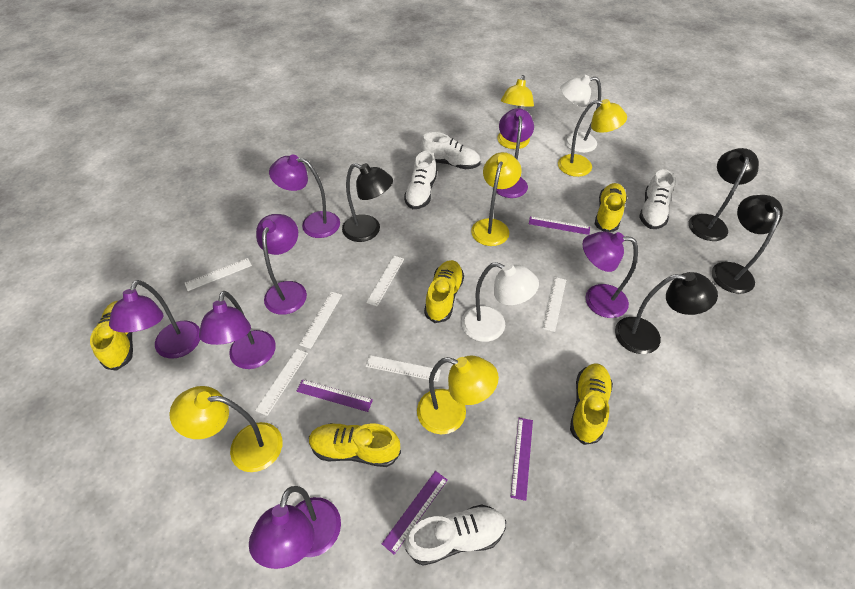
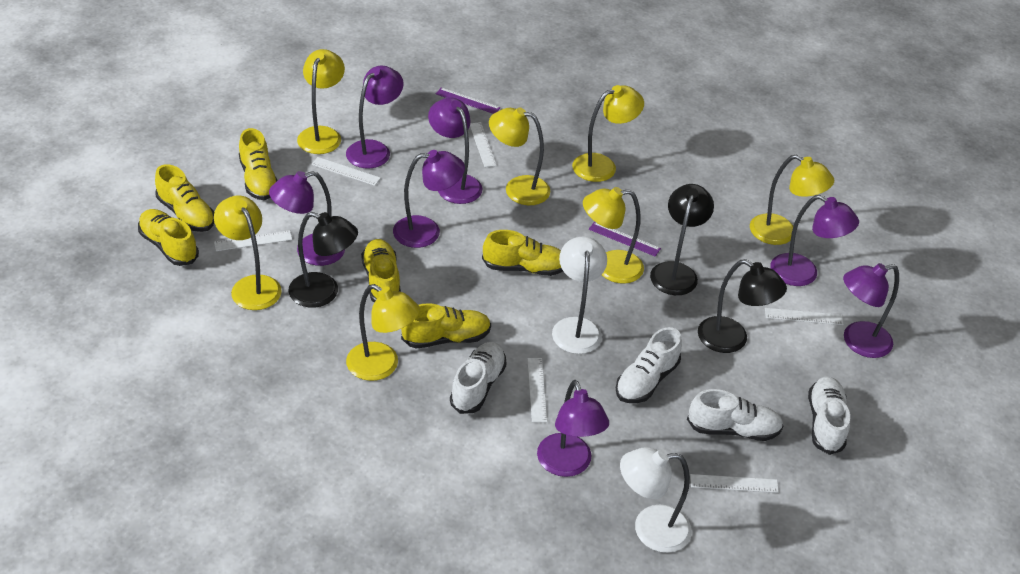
black lamp: [342,163,393,242] [615,272,718,354] [689,148,759,241] [712,195,783,294] = 4 -> [288,212,358,308] [650,184,714,295] [698,259,787,353] = 3
purple ruler: [297,380,373,412] [382,471,448,555] [511,418,533,501] [529,216,590,235] = 4 -> [436,88,500,114] [589,221,661,257] = 2
yellow lamp: [169,386,283,472] [417,355,499,434] [471,152,522,246] [497,75,534,149] [558,99,627,177] = 5 -> [214,195,282,310] [297,49,345,154] [346,284,420,381] [489,107,550,205] [572,85,644,182] [583,187,644,284] [750,154,834,245] = 7
yellow shoe: [90,301,133,371] [309,423,401,467] [424,260,464,323] [570,363,613,445] [595,183,627,232] = 5 -> [138,209,199,266] [155,164,214,232] [239,128,278,200] [361,239,401,303] [401,303,491,348] [482,230,563,276] = 6

